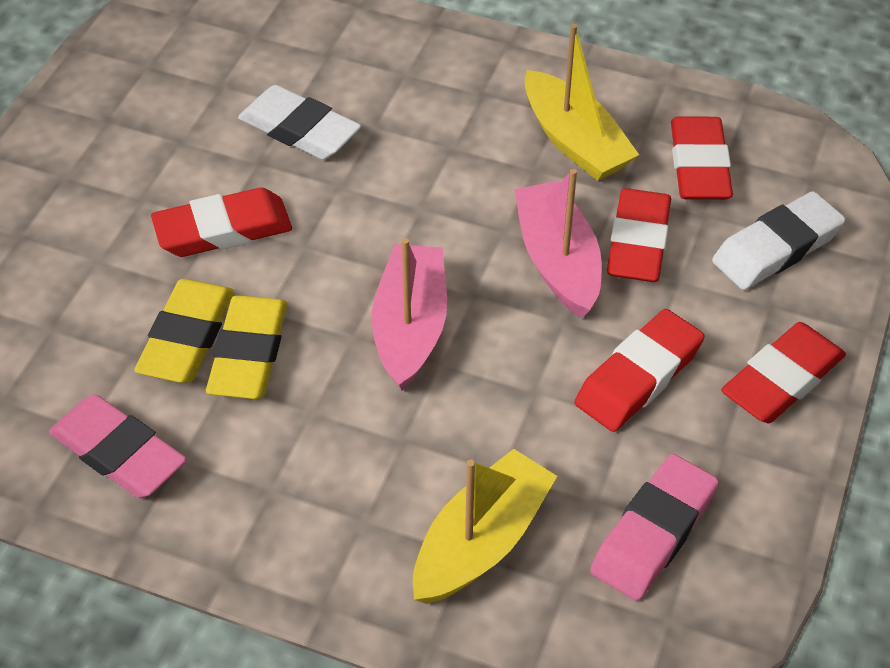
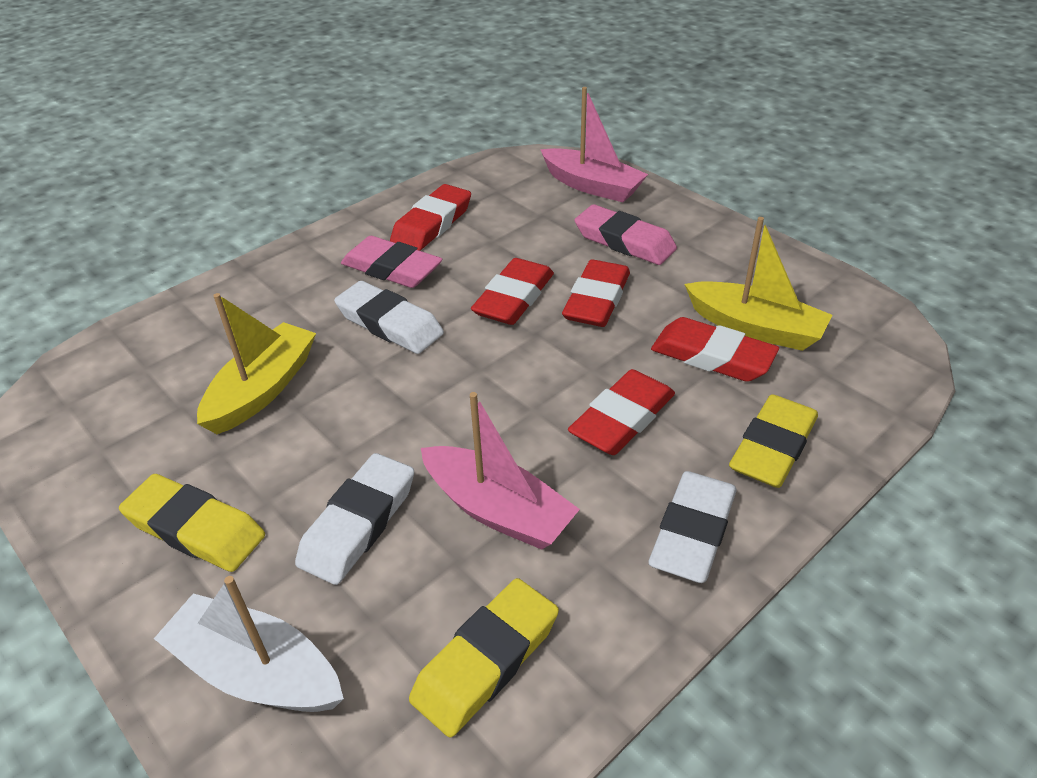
white boat: none = 0 -> [154,576,344,712] = 1
white eraser: [238,85,361,160] [712,191,846,290] = 2 -> [295,453,414,585] [334,281,444,354] [648,471,736,583] = 3
yellow eraser: [134,279,234,383] [206,295,287,399] = 2 -> [119,474,265,572] [409,578,559,738] [729,394,818,488] = 3

